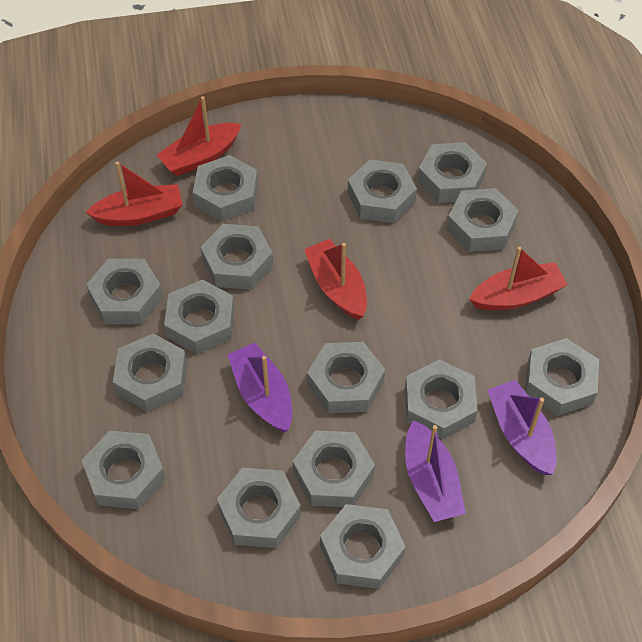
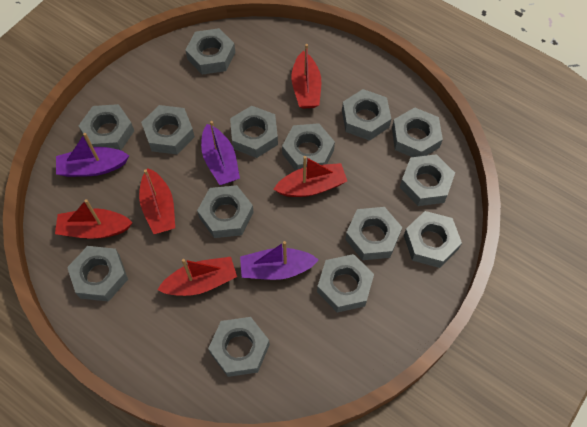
grey nut: [82,430,166,509] [86,259,163,324] [113,333,187,412] [164,279,234,354] [193,155,258,222] [201,224,273,290] [217,468,301,548] [293,430,375,507] [307,342,385,413] [320,504,406,589] [348,159,417,223] [405,359,478,440] [417,142,487,203] [447,188,519,252] [525,338,599,416] = 15 -> [67,246,128,302] [79,104,134,150] [141,105,195,154] [185,28,235,75] [197,185,254,238] [208,317,270,377] [230,106,278,158] [282,123,335,171] [317,254,374,312] [342,89,391,141] [345,207,402,260] [392,107,443,157] [400,154,455,206] [404,211,462,268] = 14
red boat: [86,162,183,226] [156,96,241,176] [304,239,367,320] [469,246,568,310] = 4 -> [55,199,133,239] [139,168,175,234] [157,257,237,296] [274,156,347,197] [291,44,321,109] = 5

